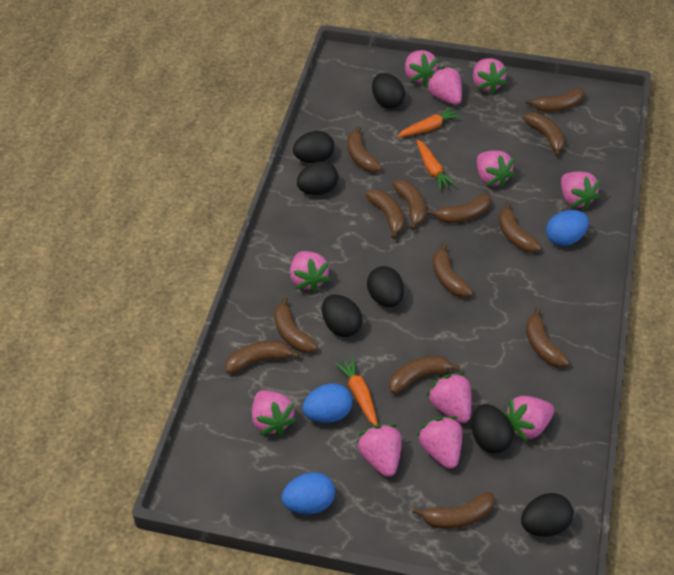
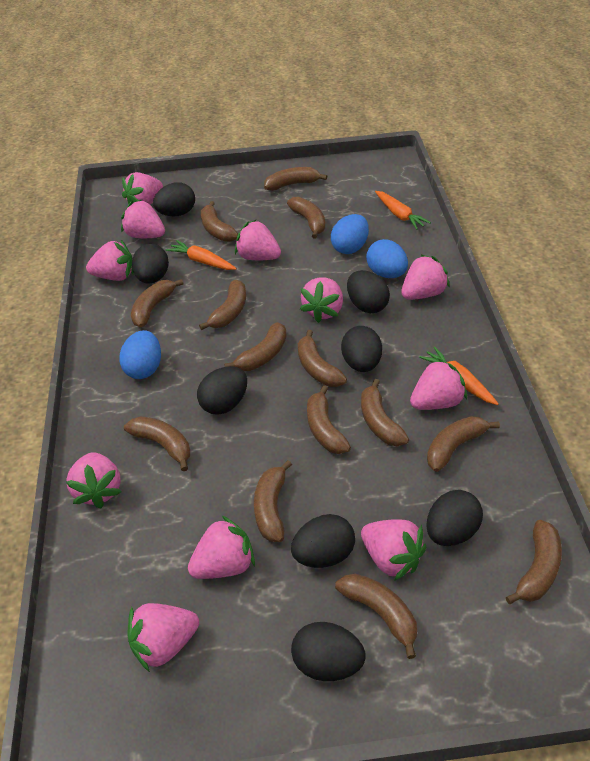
black egg: [293,131,334,163] [297,161,338,195] [322,295,363,337] [367,266,404,307] [372,73,405,109] [471,404,513,453] [521,493,573,537] = 7 -> [132,244,169,284] [153,182,195,216] [197,366,247,415] [291,514,355,568] [291,622,366,681] [341,326,382,372] [347,270,390,313] [426,490,483,546] = 8
brown banana: [225,341,300,374] [274,297,318,353] [347,126,382,172] [365,189,404,239] [389,356,460,394] [392,180,426,230] [413,492,494,529] [428,194,491,223] [433,243,473,298] [498,202,541,253] [523,113,565,157] [526,87,585,112] [526,308,569,368] = 13 -> [124,417,190,471] [131,279,183,327] [199,280,246,330] [201,201,238,242] [224,322,287,371] [254,460,292,542] [264,167,327,191] [287,197,325,239] [298,330,347,387] [307,385,351,454] [335,574,417,659] [361,379,409,446] [427,416,500,472] [506,520,562,604] = 14

